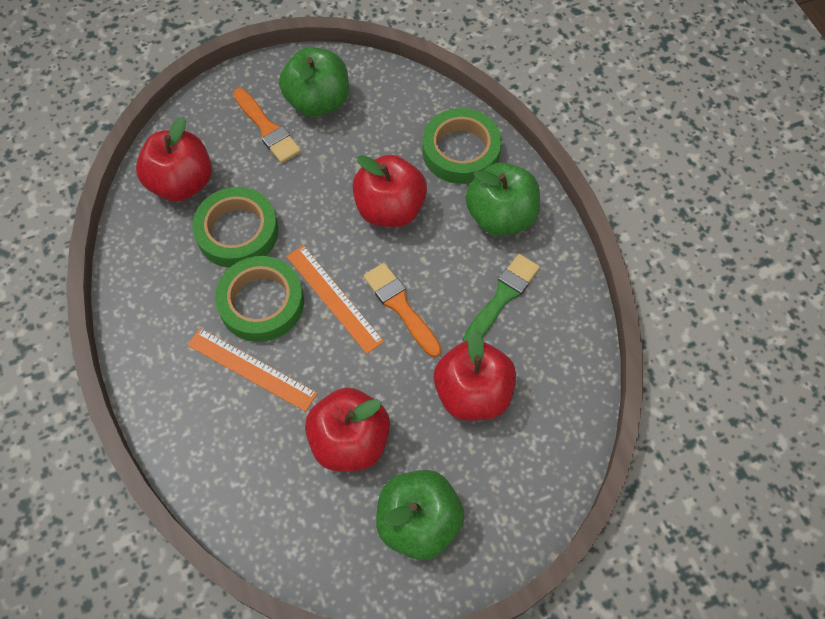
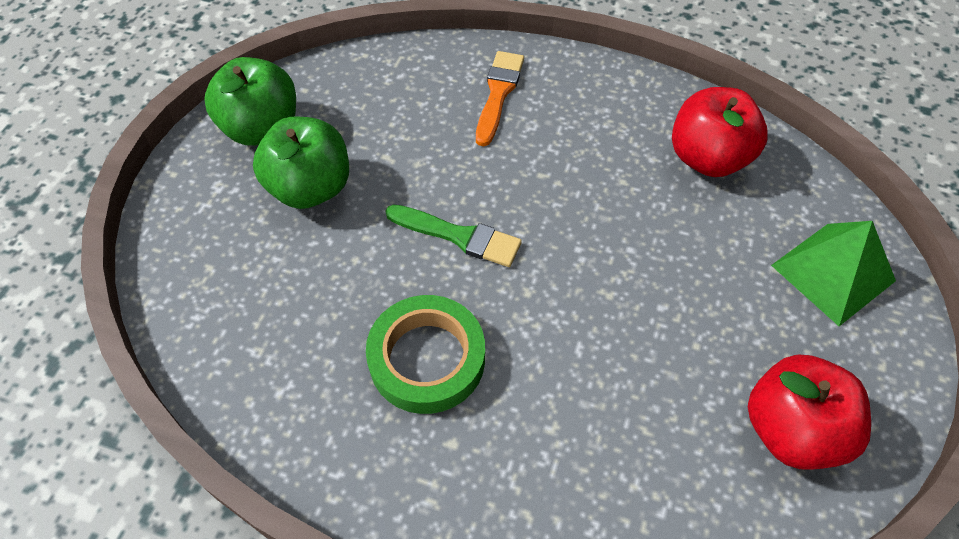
green apple: [279,47,349,117] [376,470,464,560] [466,163,540,236] = 3 -> [204,57,296,146] [253,116,349,209] = 2
green pyramid: none = 0 -> [771,221,896,326] = 1
green tape: [192,187,278,268] [215,256,304,342] [422,108,502,184] = 3 -> [366,295,485,414] = 1
orange brush: [233,88,301,163] [363,263,442,357] = 2 -> [476,51,524,146] = 1
orange ruler: [187,328,318,412] [286,245,384,354] = 2 -> none = 0
red apple: [136,117,212,202] [305,388,390,472] [352,155,427,227] [434,329,516,421] = 4 -> [672,87,768,177] [748,355,871,470] = 2

